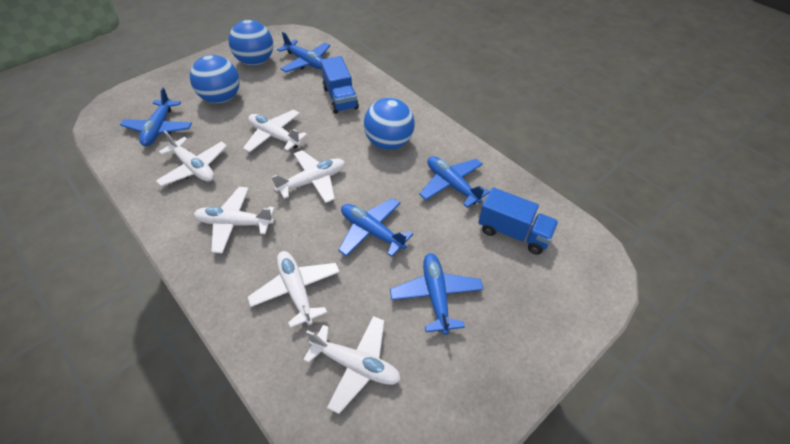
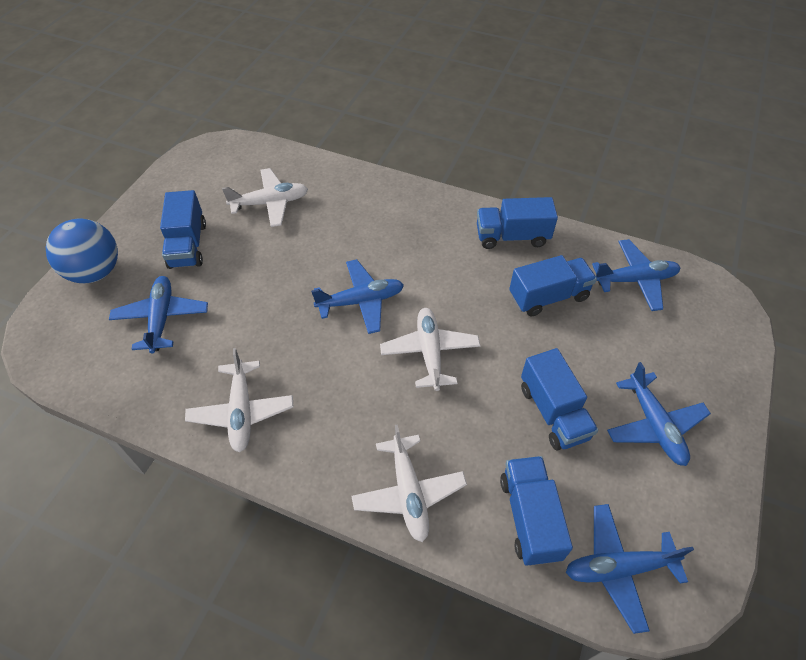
blue ball: [190,55,240,103] [228,20,273,66] [364,98,415,150] = 3 -> [45,218,118,283] = 1
blue truck: [320,56,359,114] [478,187,558,254] = 2 -> [160,190,206,269] [477,197,558,249] [500,456,573,566] [509,255,597,317] [521,348,598,450] = 5
white plane: [156,131,227,186] [194,187,274,254] [243,110,307,152] [248,251,340,328] [271,150,345,203] [303,316,401,414] = 6 -> [185,348,293,452] [222,168,308,227] [351,424,467,542] [380,308,480,391] = 4

